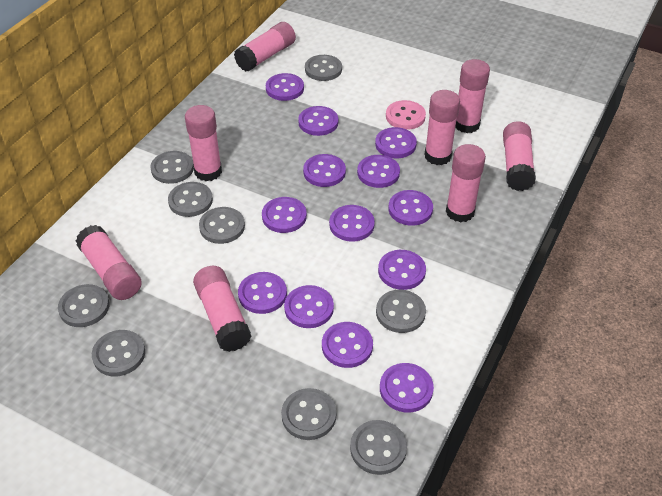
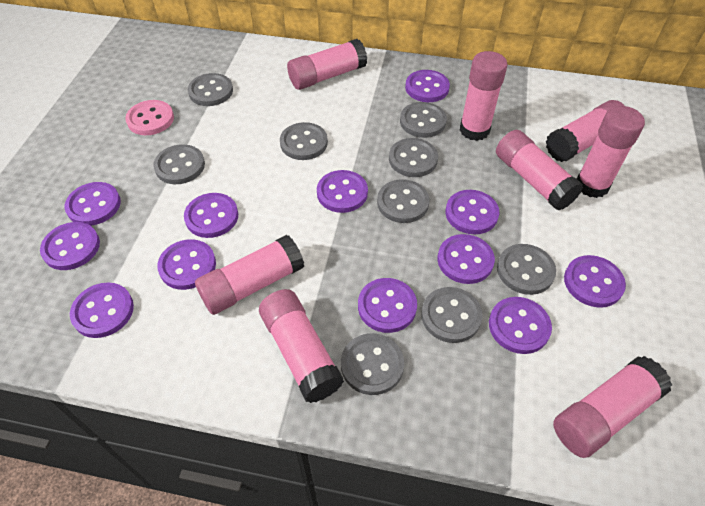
purple button: [238,272,287,314] [262,197,307,233] [266,73,304,101] [284,285,334,328] [298,106,338,136] [303,154,346,187] [322,322,373,368] [329,205,375,242] [357,155,400,188] [375,127,417,158] [378,250,426,290] [380,363,434,413] [388,190,433,226] = 13 -> [40,222,100,270] [65,182,121,226] [70,282,134,338] [157,239,216,290] [184,193,238,238] [317,170,368,213] [358,278,417,333] [405,70,450,102] [438,234,495,284] [445,190,499,235] [489,297,552,354] [564,255,626,308] = 12

